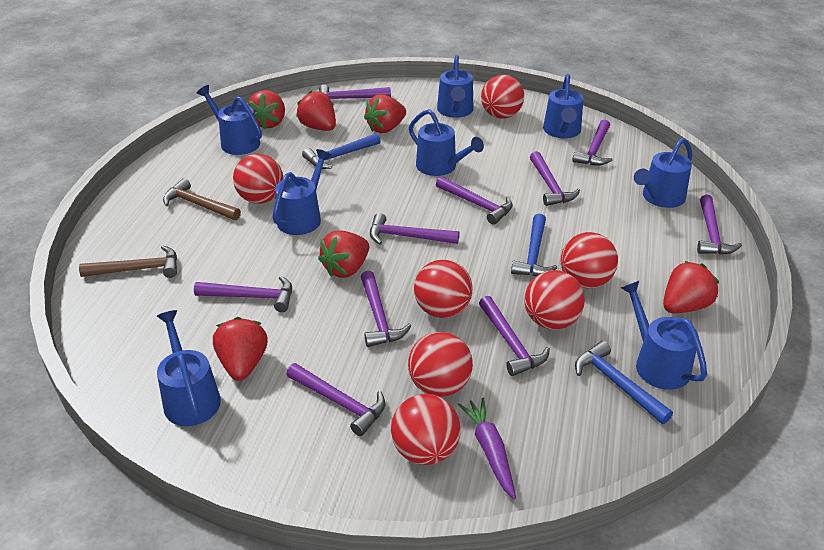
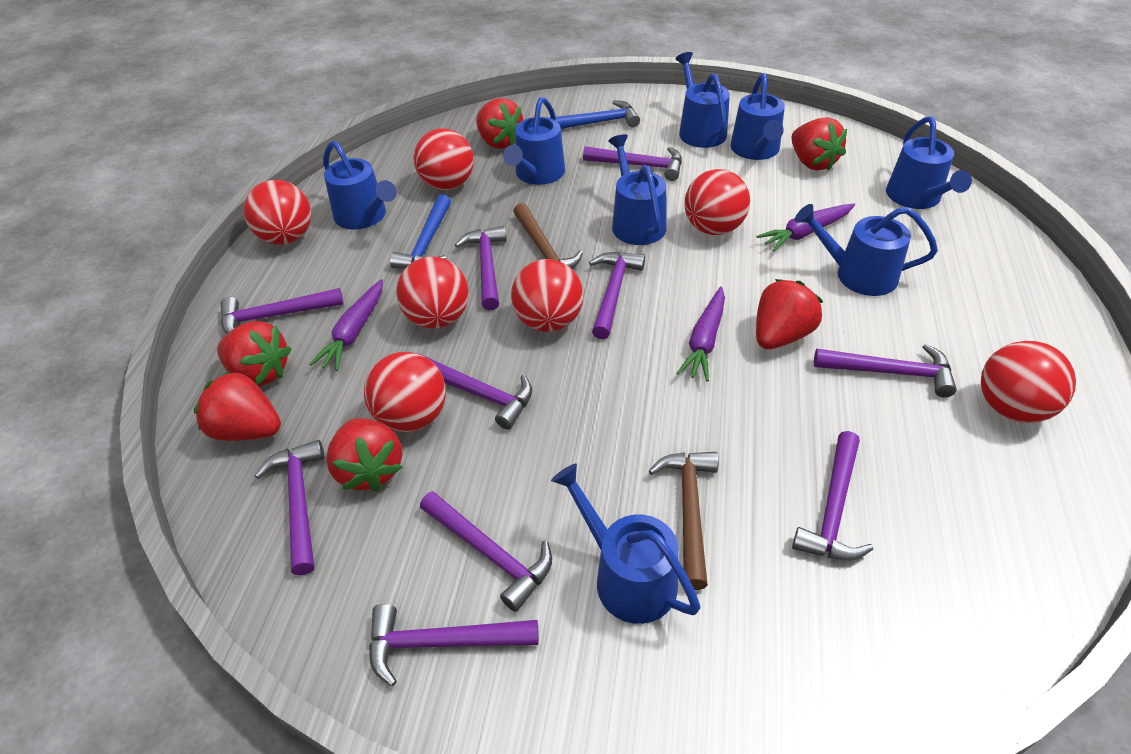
blue hammer: [302,133,381,169] [511,213,557,276] [575,341,673,424] = 3 -> [390,194,451,268] [549,100,640,129] = 2
purple carrot: [458,398,516,499] = 1 -> [309,279,383,371] [676,287,725,381] [756,204,855,251] = 3

